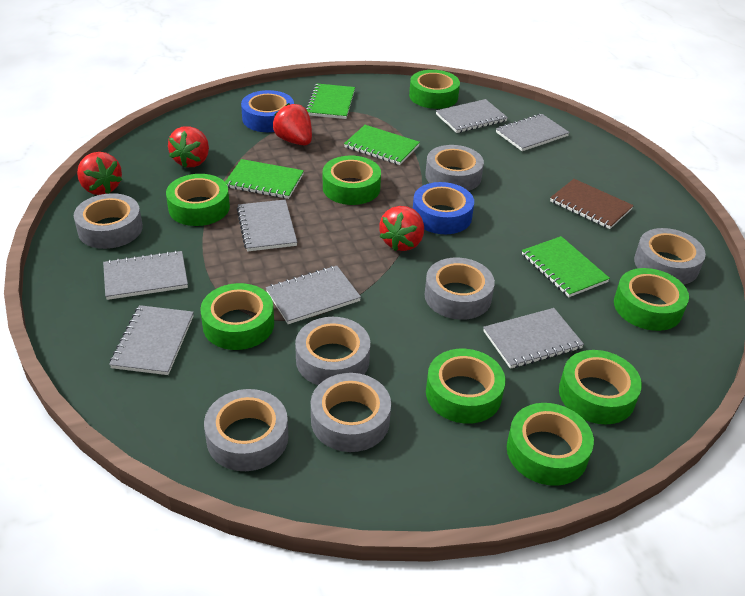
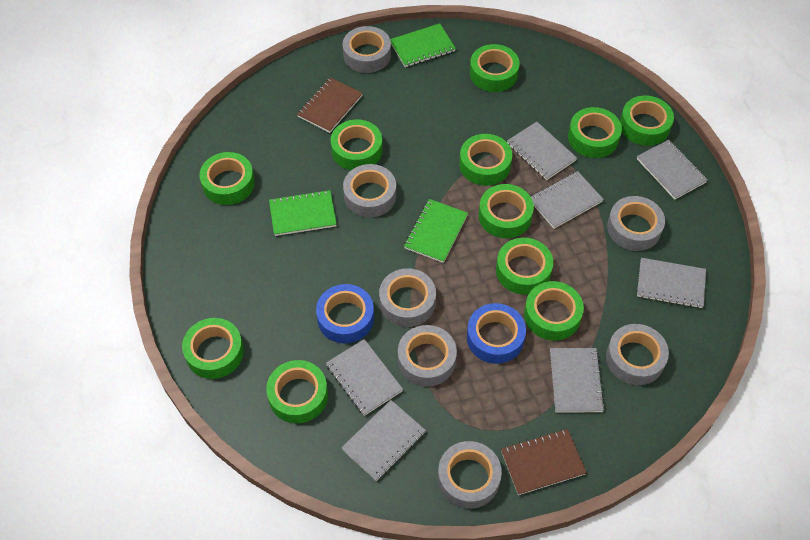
brown notebook: [550,179,634,229] = 1 -> [297,77,363,133] [501,429,587,495] = 2
green notebook: [225,159,304,199] [306,84,355,119] [344,125,420,165] [522,236,610,297] = 4 -> [269,190,337,236] [390,23,456,67] [404,199,468,263] = 3
green tape: [166,174,230,226] [200,283,274,350] [323,156,381,205] [409,70,460,109] [426,349,505,424] [507,403,594,486] [559,350,642,424] [614,268,689,331] = 8 -> [182,318,244,379] [199,152,255,205] [266,360,328,423] [330,119,383,170] [459,134,512,186] [470,44,520,92] [479,184,534,238] [496,238,553,295] [524,281,584,341] [568,107,622,158] [620,96,674,146] = 11
red strawberry: [77,152,122,195] [168,126,209,168] [273,103,312,146] [379,206,424,251] = 4 -> none = 0

